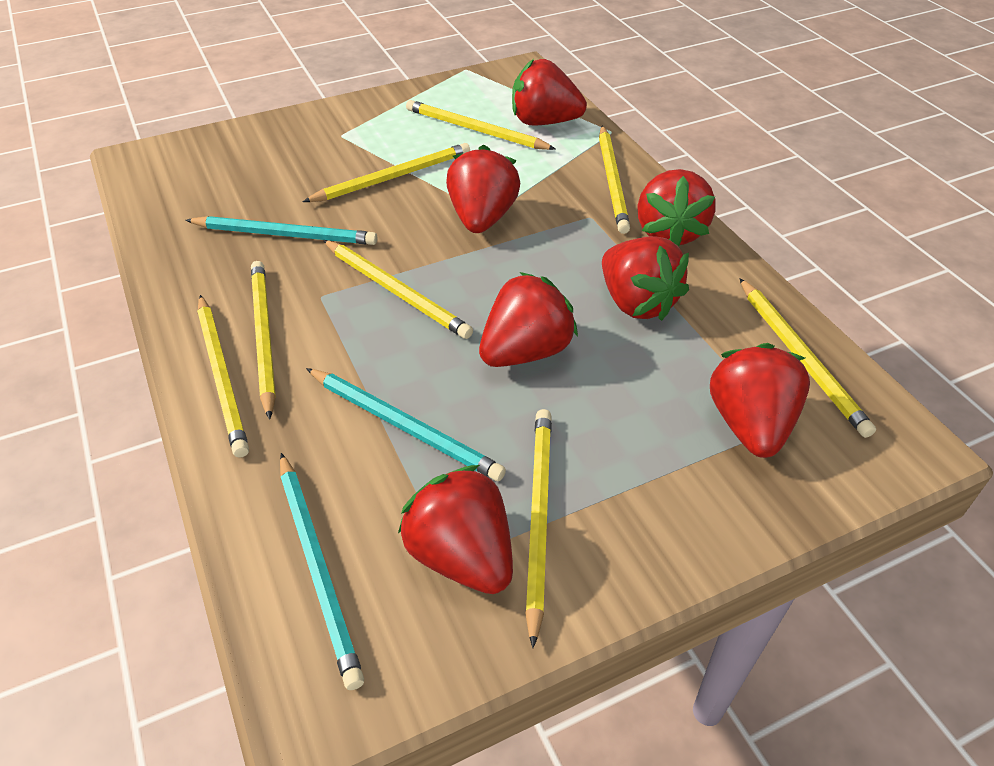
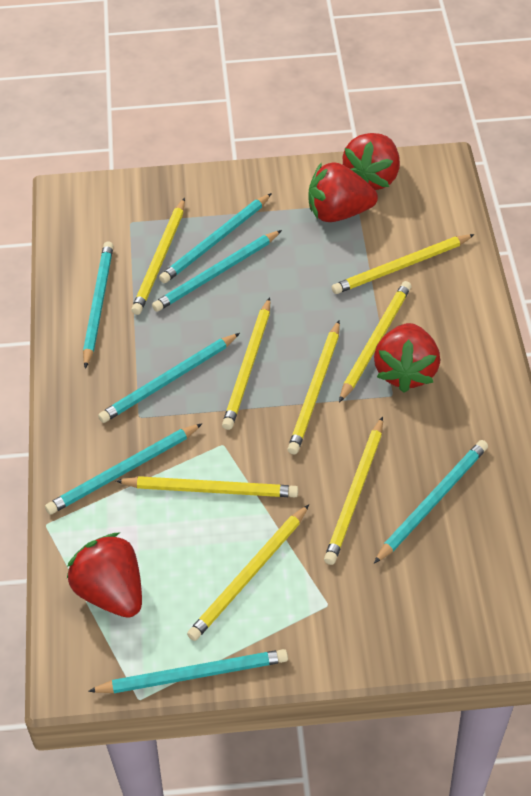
red strawberry: [398,465,513,594] [446,145,520,233] [479,272,578,367] [512,59,587,126] [602,236,689,321] [637,169,716,246] [710,343,810,458] = 7 -> [67,533,142,618] [309,162,378,222] [343,133,400,190] [374,323,440,393] = 4
turquoise pencil: [185,216,378,245] [280,453,364,690] [306,368,506,481] = 3 -> [45,423,202,515] [83,241,113,369] [88,649,288,693] [98,333,240,423] [152,230,282,312] [159,193,272,283] [374,440,488,564] = 7

